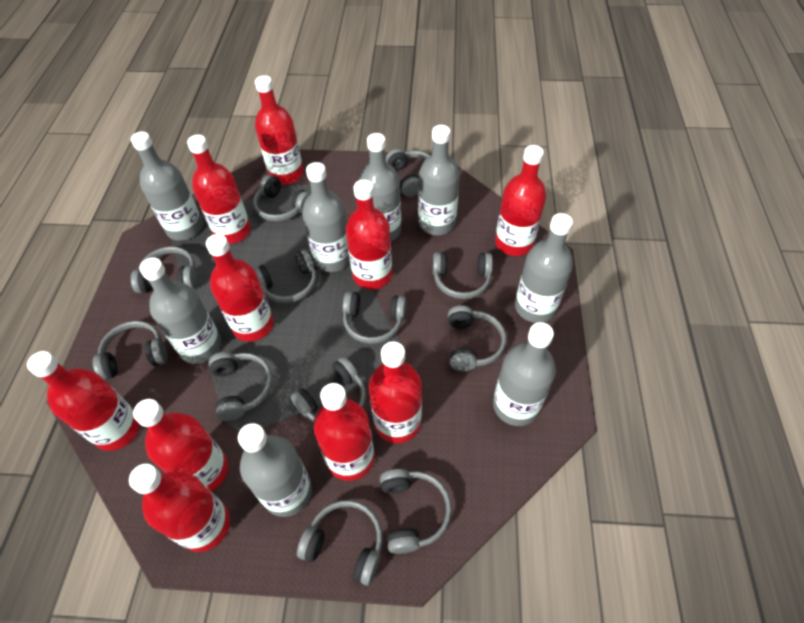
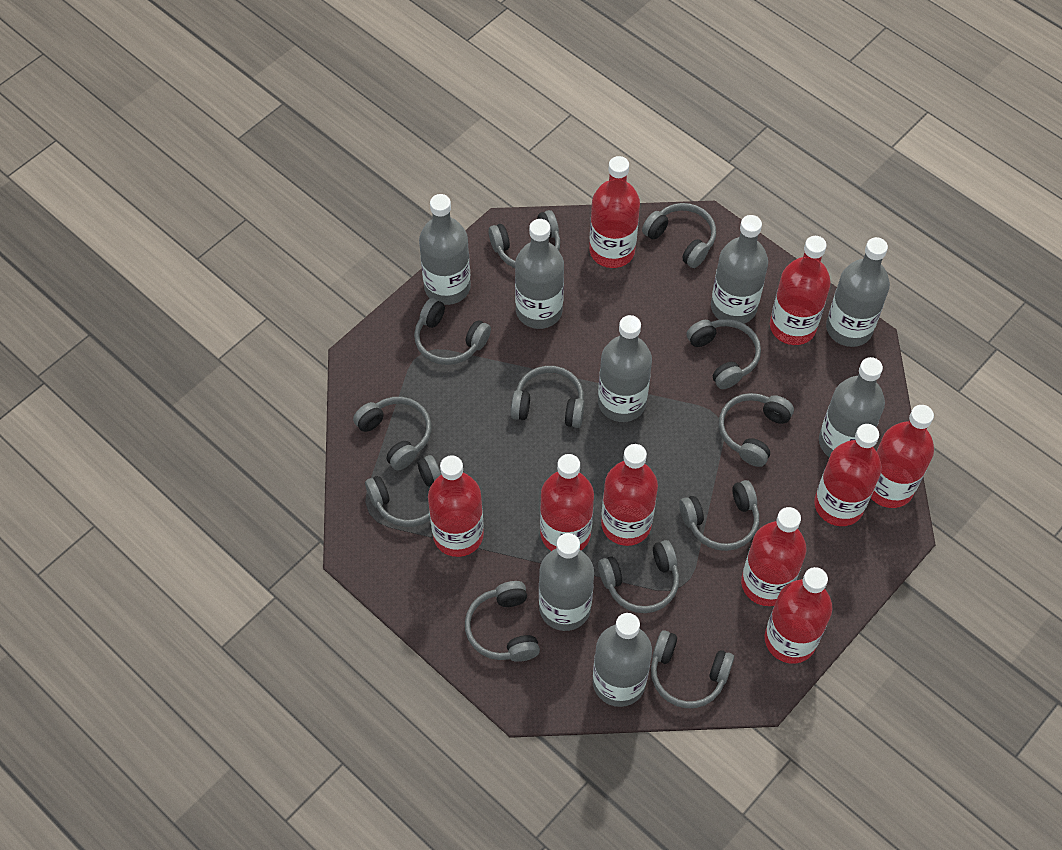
red bottle: [27,351,140,451] [129,464,230,552] [133,399,228,491] [187,135,251,244] [206,234,274,342] [255,75,303,184] [314,383,375,481] [346,180,392,289] [369,342,422,443] [495,145,546,256] = 10 -> [428,455,484,557] [540,454,594,551] [589,156,640,268] [601,444,658,546] [741,507,806,606] [765,567,832,664] [770,236,831,345] [814,424,882,526] [871,405,934,508] = 9

